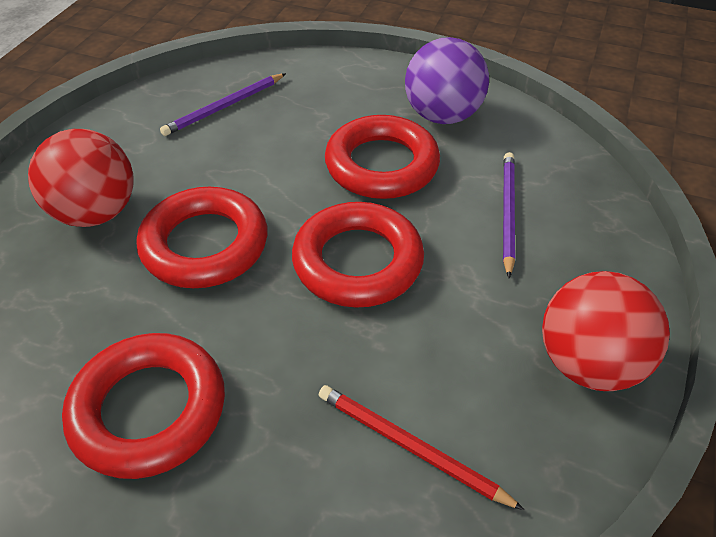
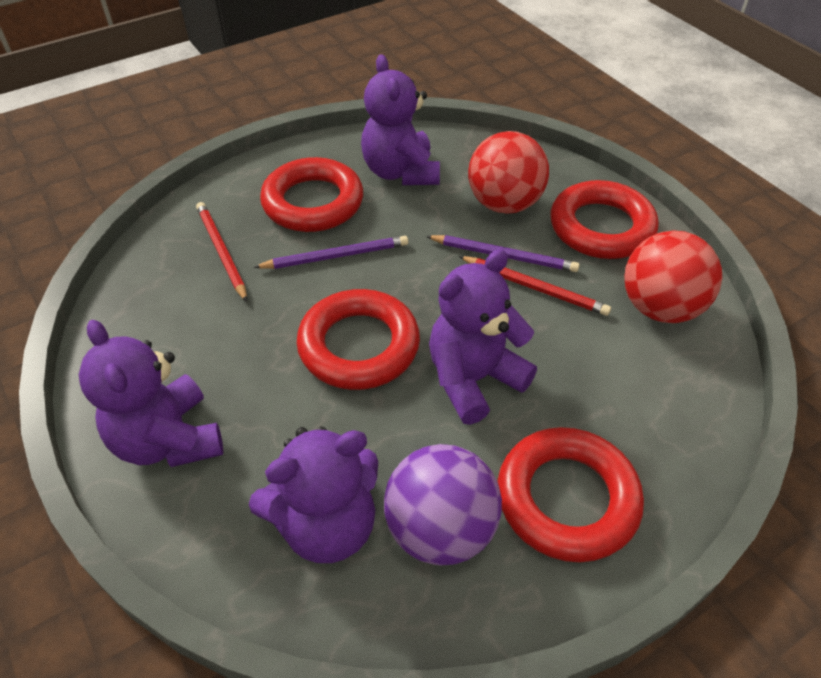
purple teddy bear: none = 0 -> [79,320,223,467] [249,426,378,563] [361,54,440,185] [429,249,537,425] = 4
red pencil: [319,385,524,510] = 1 -> [196,202,247,302] [459,256,611,316] = 2

